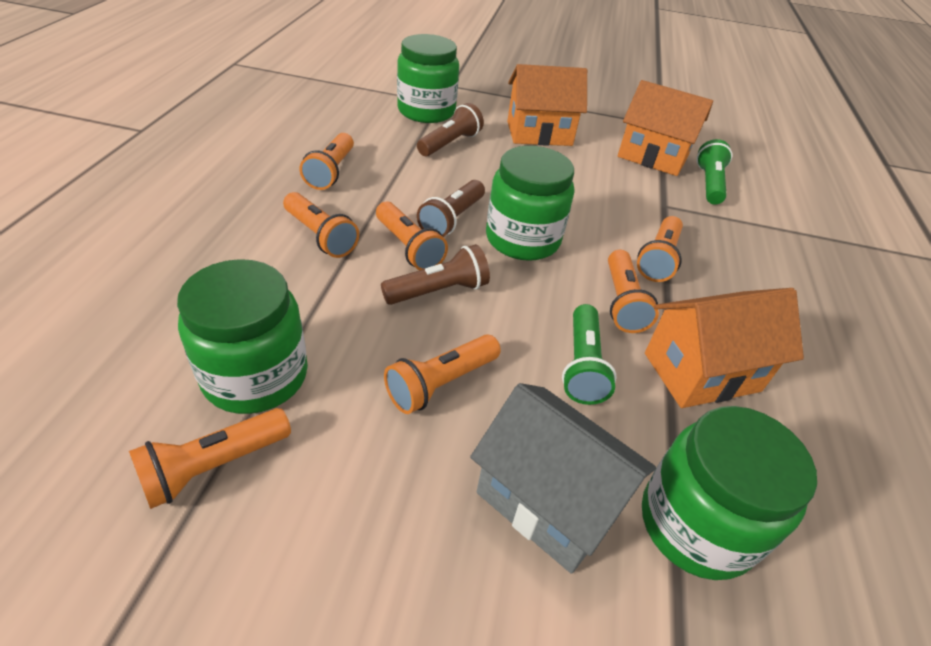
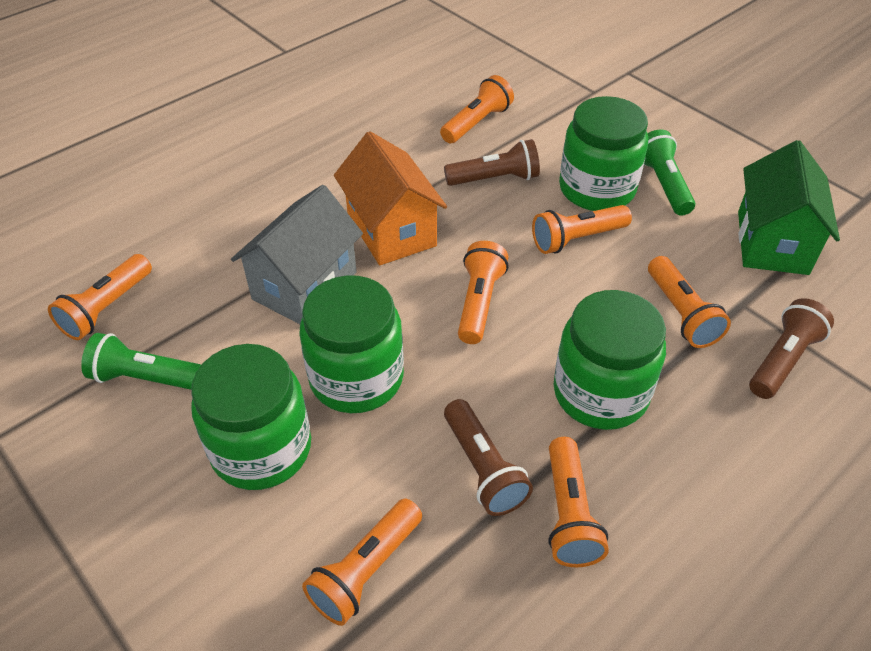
green house: none = 0 -> [738,140,840,275] = 1
orange house: [507,64,587,146] [618,80,713,176] [645,288,804,408] = 3 -> [334,131,447,265] = 1

